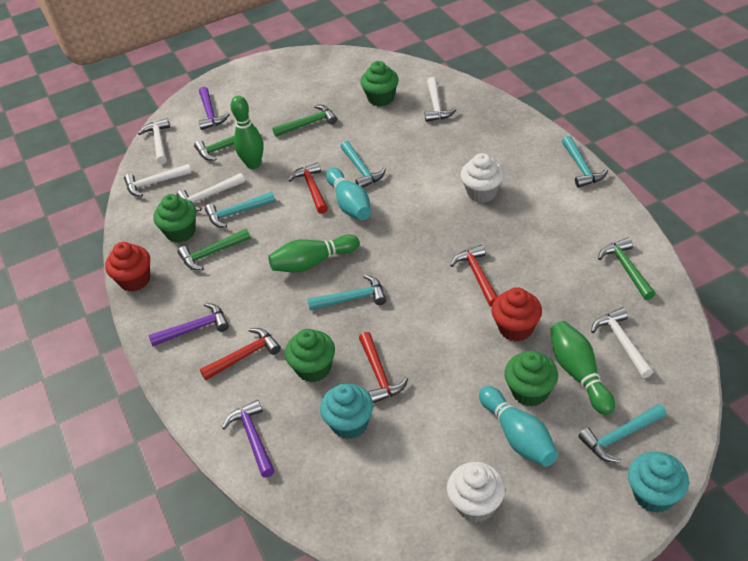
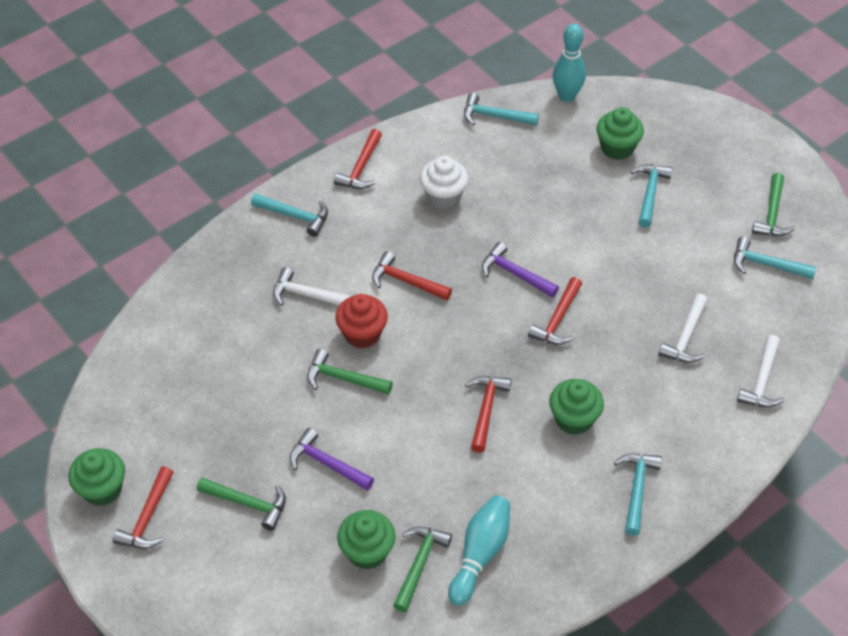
green bowling pin: [231,96,263,169] [268,234,359,273] [550,321,615,415] = 3 -> none = 0
purple hammer: [148,303,229,346] [198,87,230,130] [222,400,275,477] = 3 -> [290,428,374,490] [482,242,559,298] = 2
red cupcake: [105,242,150,292] [491,287,542,341] = 2 -> [335,294,388,349] = 1
red hammer: [200,328,281,380] [289,162,328,214] [359,332,409,403] [450,245,498,307] = 4 -> [112,466,173,549] [334,129,382,189] [372,251,452,300] [465,376,511,453] [528,277,582,345] = 5
turquoise cupcake: [320,384,373,439] [628,451,689,513] = 2 -> none = 0
white cupcake: [447,462,505,522] [460,153,504,203] = 2 -> [420,156,468,209] = 1
white hammer: [124,164,192,197] [138,118,170,164] [176,173,245,211] [425,77,457,122] [591,307,654,378] = 5 -> [273,267,351,306] [658,294,708,363] [737,335,785,408] = 3

